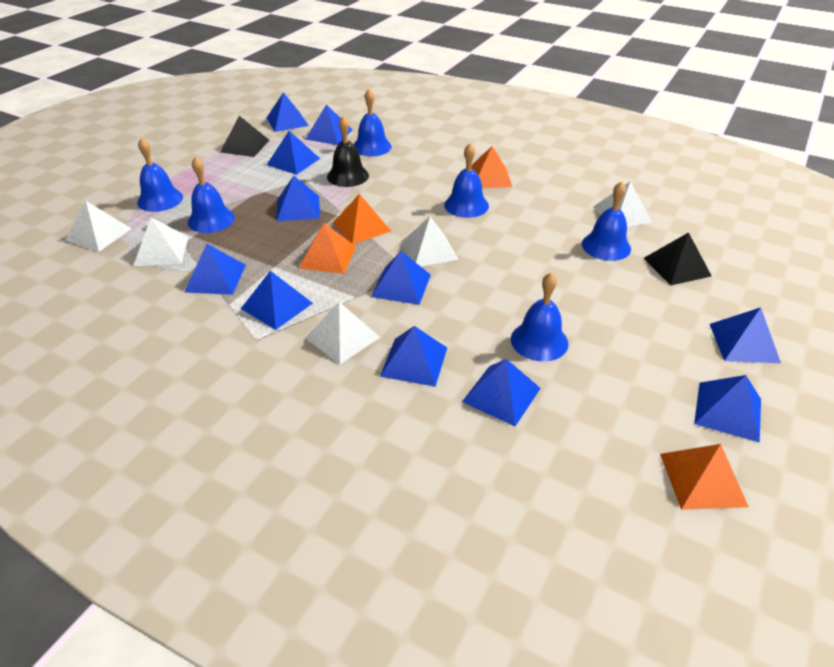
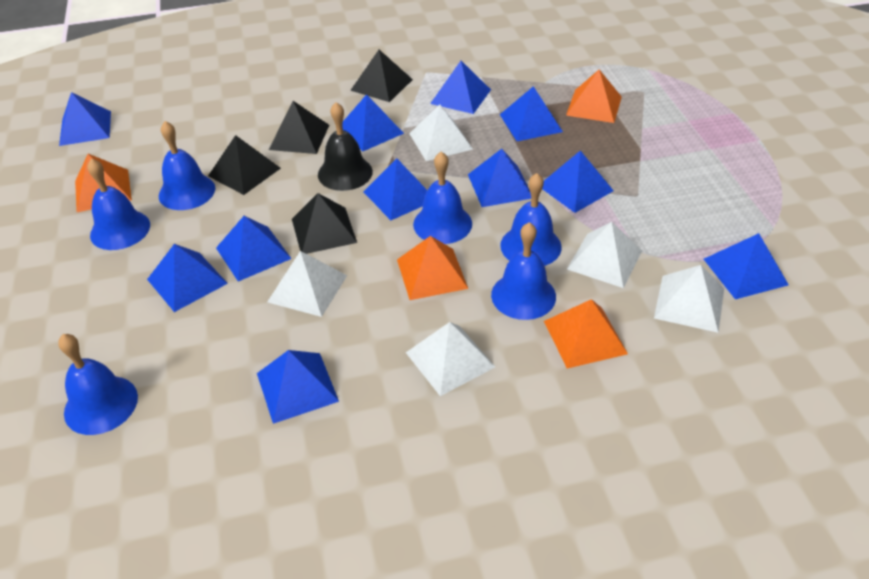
black pyramid: [220,116,269,157] [644,232,712,286] = 2 -> [208,135,281,195] [269,101,329,154] [292,193,357,254] [350,50,413,102] = 4

